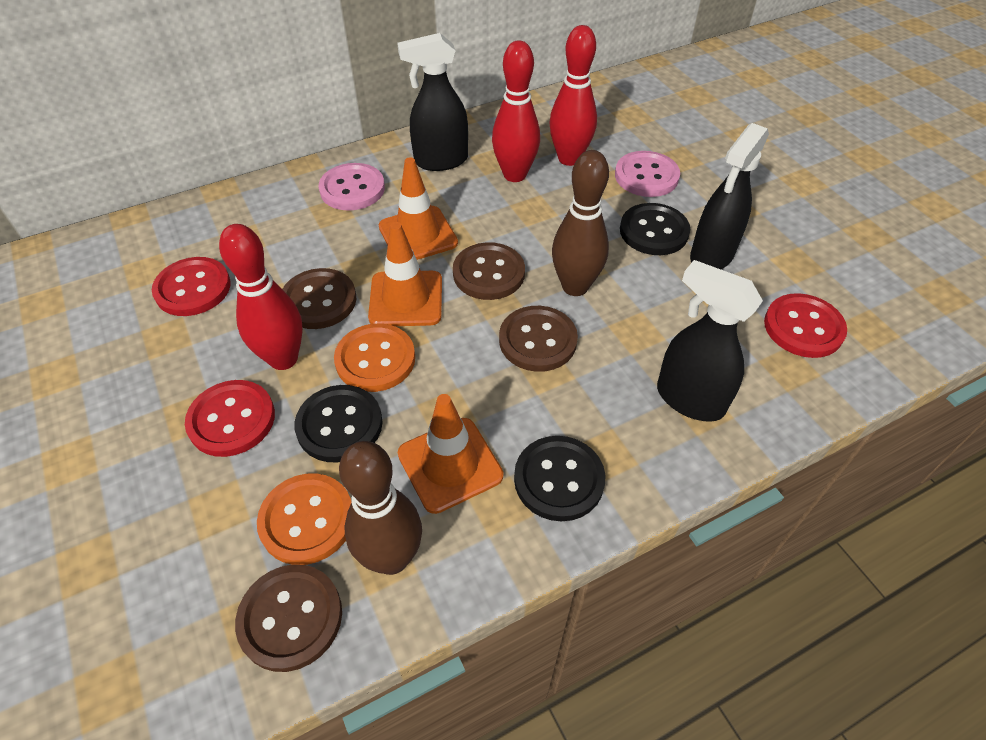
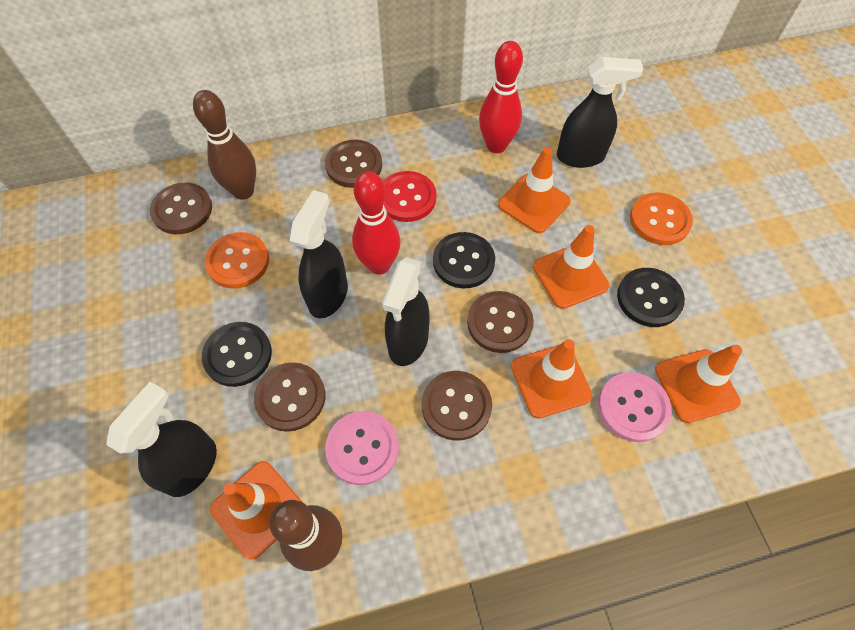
black spray bottle: [397,33,468,171] [657,260,763,422] [690,123,769,269] = 3 -> [106,382,217,497] [290,190,348,318] [382,257,430,366] [557,57,643,168] = 4
brown button: [235,565,342,672] [282,268,356,329] [453,242,525,300] [499,306,578,372] = 4 -> [150,183,212,234] [254,362,326,432] [325,140,382,188] [422,371,492,441] [467,291,534,353] = 5
orange traffic cone: [368,222,442,326] [379,157,458,260] [398,394,503,514] = 3 -> [210,461,302,560] [498,147,571,233] [511,339,592,419] [533,225,610,309] [655,344,742,423] = 5
red bowling pin: [219,224,303,370] [492,40,540,182] [549,25,597,166] = 3 -> [352,172,400,275] [479,41,523,153] = 2
red button: [152,257,231,316] [185,380,275,457] [764,293,847,358] = 3 -> [383,171,436,222] = 1

